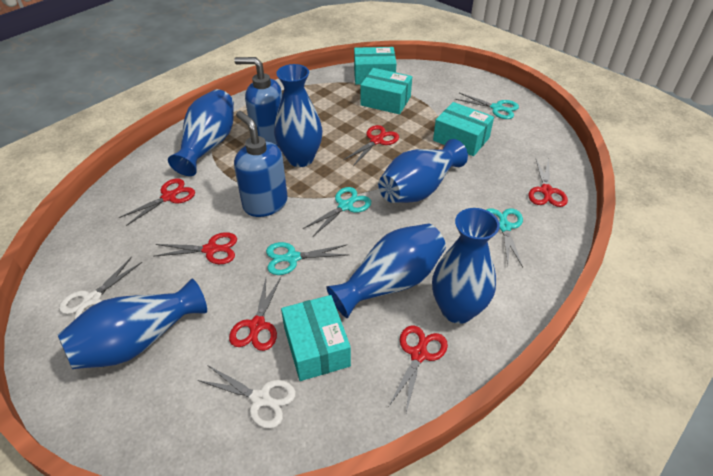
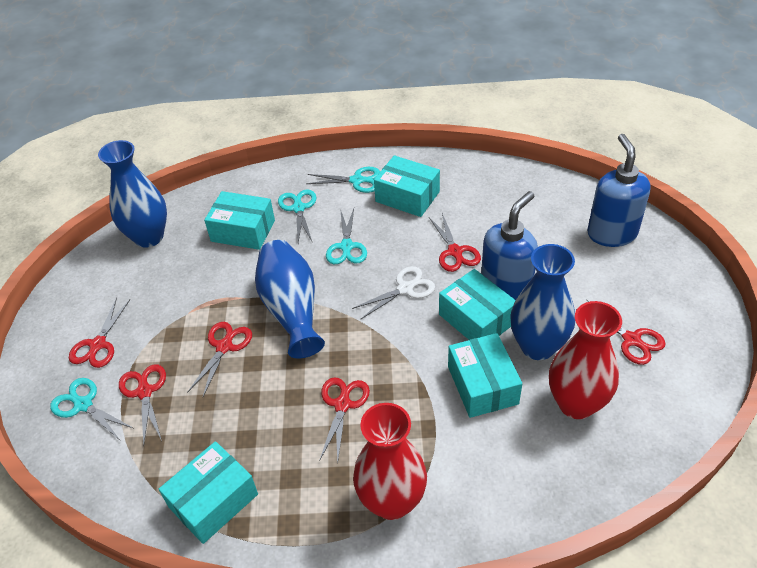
blue vase: [58,279,207,369] [168,89,234,176] [274,64,323,167] [326,223,446,318] [378,139,468,203] [432,208,500,324] = 6 -> [98,140,167,248] [255,240,325,359] [510,244,575,360] = 3
red vase: none = 0 -> [353,403,427,520] [549,301,622,419] = 2
turquoise box: [281,295,351,381] [354,47,397,85] [360,68,412,114] [433,102,494,156] = 4 -> [158,441,258,544] [204,191,275,250] [374,155,440,217] [439,269,516,340] [448,333,522,418] = 5
white scissors: [59,257,142,319] [197,365,296,428] = 2 -> [352,266,435,319] = 1

